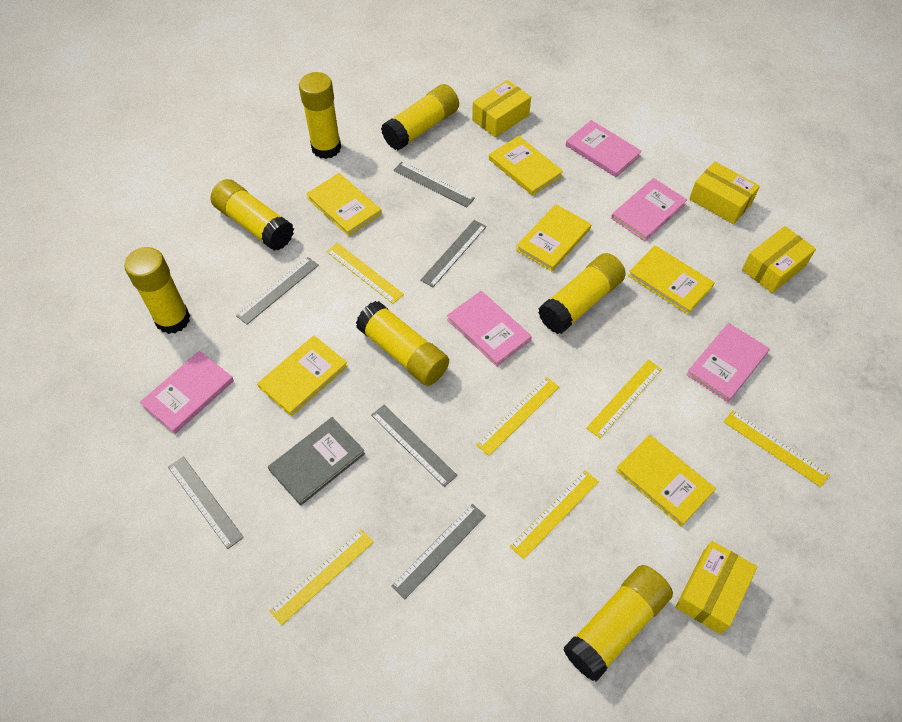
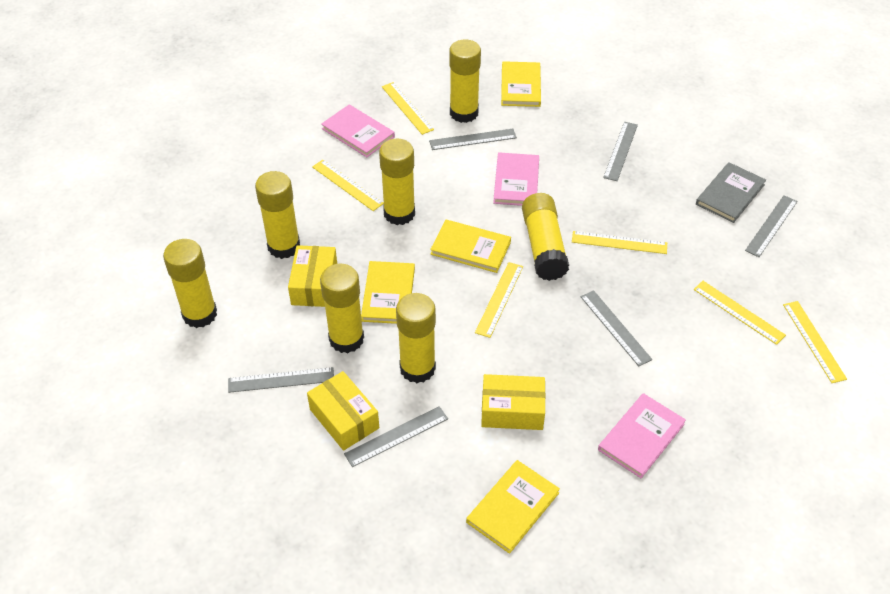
pink book: [140,351,234,434] [447,291,532,367] [566,120,642,177] [611,178,687,241] [686,323,770,402] = 5 -> [321,104,395,157] [493,152,539,206] [598,393,686,478] = 3
yellow book: [257,335,348,416] [306,173,382,236] [489,136,563,196] [516,204,591,271] [616,435,716,527] [628,245,715,314] = 6 -> [361,261,415,324] [430,220,511,273] [466,460,560,554] [501,61,541,107] = 4
yellow box: [472,80,531,138] [675,541,757,634] [689,161,760,224] [742,226,816,293] = 4 -> [288,245,337,307] [307,371,379,451] [481,374,546,430] = 3

